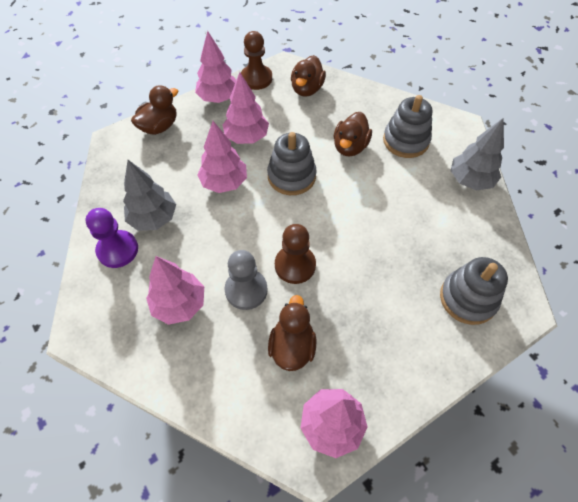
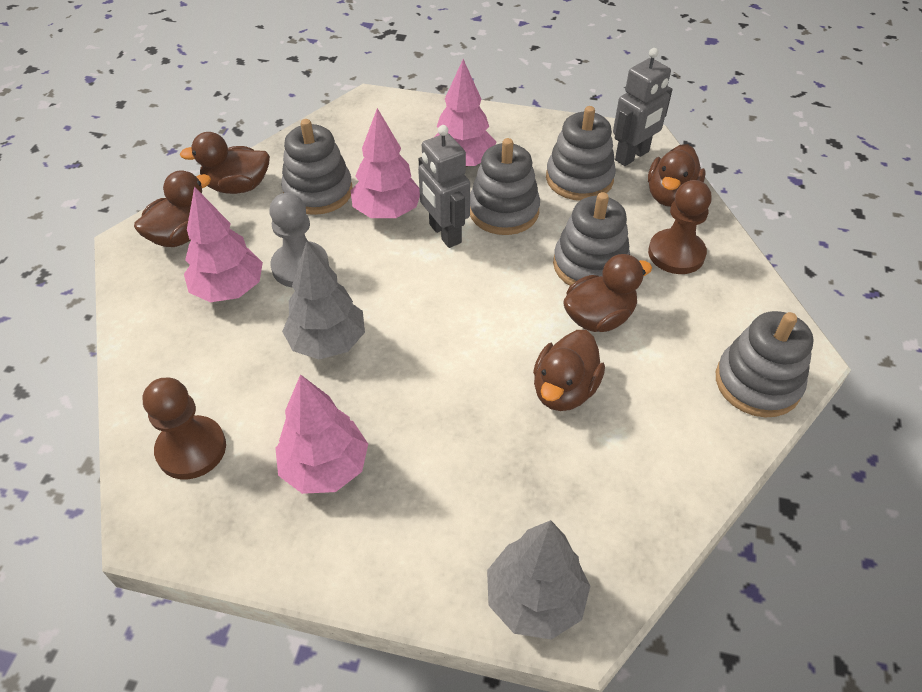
brown duck: [131,85,178,135] [268,295,316,371] [291,55,326,97] [334,112,372,157] = 4 -> [134,170,211,247] [180,132,270,194] [533,330,605,411] [563,254,652,332] [648,144,706,207] = 5
grey robot: none = 0 -> [418,125,470,248] [613,48,672,166] = 2
grey stacking toy: [267,132,317,195] [383,95,432,158] [440,257,508,325] = 3 -> [281,119,352,215] [470,138,540,235] [546,106,616,201] [553,192,630,286] [716,311,813,418] = 5
pink tree: [146,256,204,325] [195,31,236,103] [197,121,247,193] [222,72,269,144] [300,389,367,458] = 5 -> [184,187,263,302] [275,374,368,494] [351,108,420,218] [433,59,496,167] = 4
purple pawn: [86,208,138,268] = 1 -> none = 0

